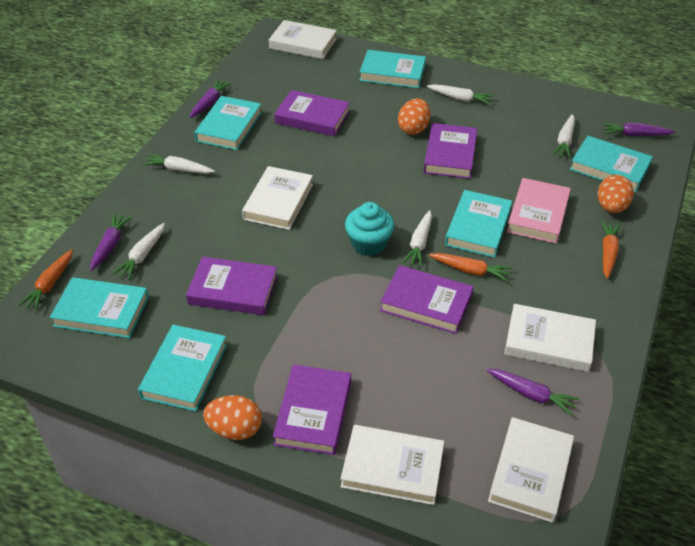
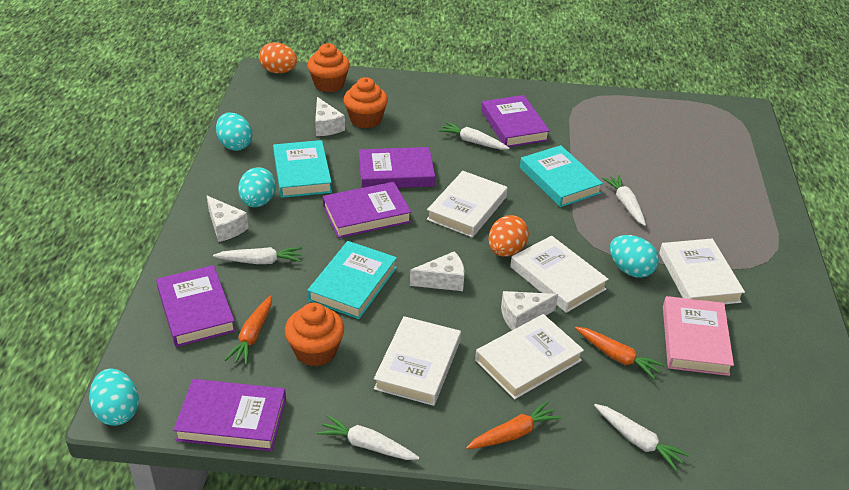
orange cupcake: none = 0 -> [285,303,344,367] [307,43,350,92] [344,77,388,128] = 3
orange egg: [203,395,262,440] [398,98,430,135] [598,175,634,213] = 3 -> [259,42,297,73] [489,215,529,257] = 2
purple carrot: [90,214,132,271] [190,79,232,118] [486,369,579,416] [602,123,675,136] = 4 -> none = 0
turquoise book: [50,277,149,338] [138,325,227,411] [194,96,262,150] [359,50,426,88] [445,190,512,258] [570,136,653,192] = 6 -> [273,140,332,198] [307,241,397,319] [520,145,603,207] = 3
turquoise cupcake: [345,202,394,256] = 1 -> none = 0
turquoise egg: none = 0 -> [89,369,139,426] [216,112,252,151] [238,167,276,207] [610,235,659,278] = 4
white cheese: none = 0 -> [207,196,249,242] [315,97,345,136] [410,251,464,291] [501,291,558,330] = 4

